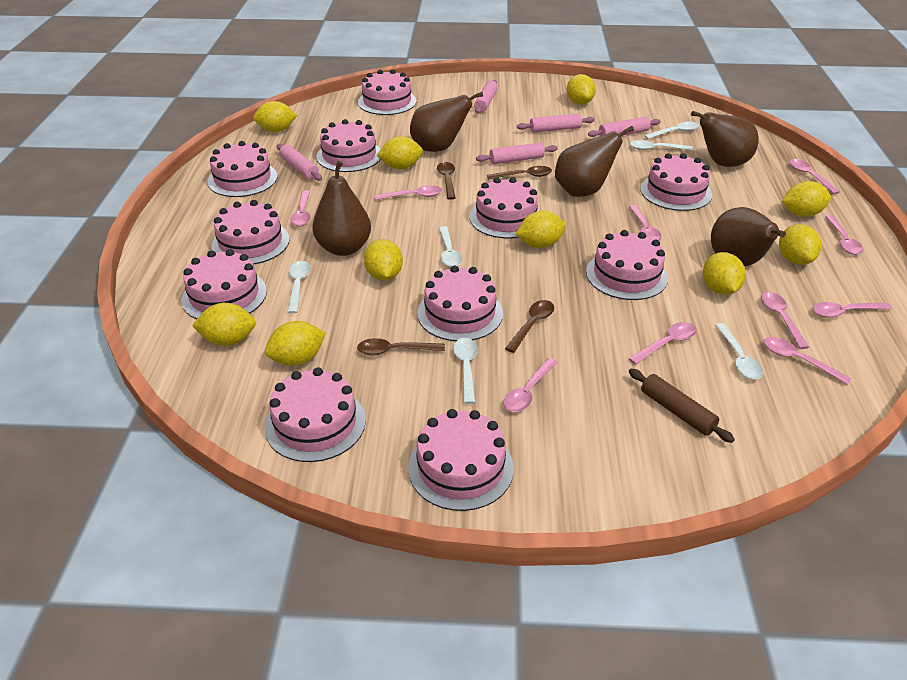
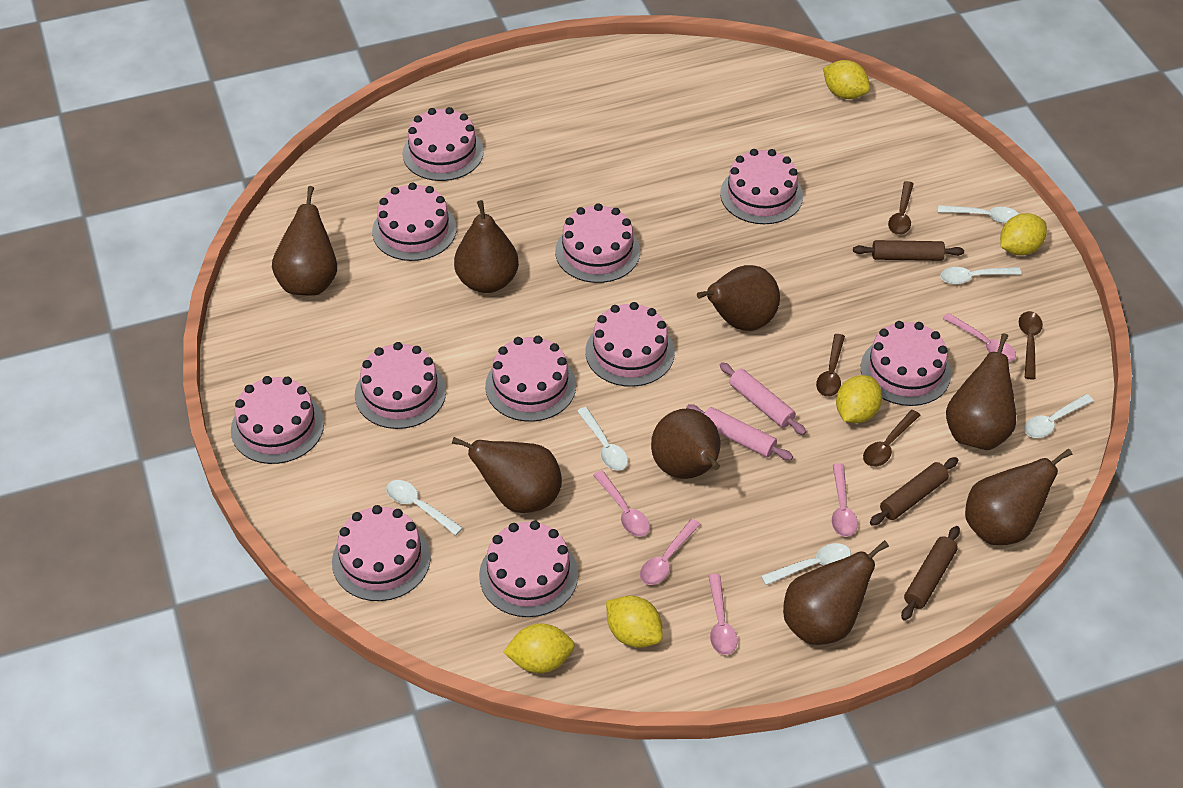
brown pear: [312,161,371,256] [410,92,483,152] [555,126,634,197] [691,111,759,167] [711,207,786,266] = 5 -> [272,186,337,296] [452,437,562,513] [454,200,519,293] [651,408,720,479] [697,265,780,331] [783,540,889,645] [946,333,1016,450] [965,449,1072,545] = 8
brown rolling pin: [629,369,735,443] = 1 -> [853,240,964,261] [870,457,958,526] [901,526,960,621] = 3
pink rolling pin: [277,144,322,181] [474,80,498,114] [476,142,558,164] [517,114,595,133] [588,117,661,137] = 5 -> [686,404,793,460] [720,362,806,435] = 2
pink spoon: [290,190,310,226] [374,185,442,200] [503,358,558,412] [628,322,697,365] [629,205,662,241] [761,292,809,349] [763,337,852,385] [789,159,840,194] [813,302,892,318] [825,215,863,255] = 10 -> [593,470,650,537] [640,519,701,585] [708,574,738,655] [832,463,858,537] [942,313,1016,361] = 5
yellow lemon: [192,303,256,346] [253,101,297,132] [265,321,326,366] [364,239,403,281] [377,136,423,169] [516,211,566,248] [567,74,596,105] [703,252,746,295] [779,224,822,265] [782,181,831,217] = 10 -> [503,623,575,673] [606,595,663,648] [823,60,870,99] [836,375,882,423] [1000,213,1047,255] = 5

